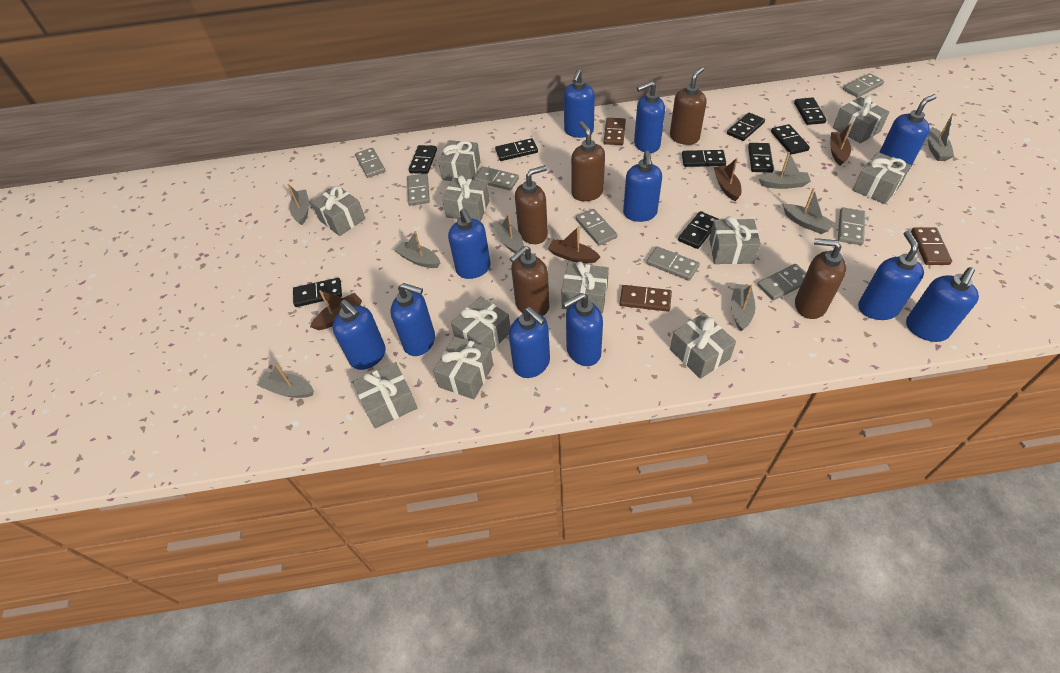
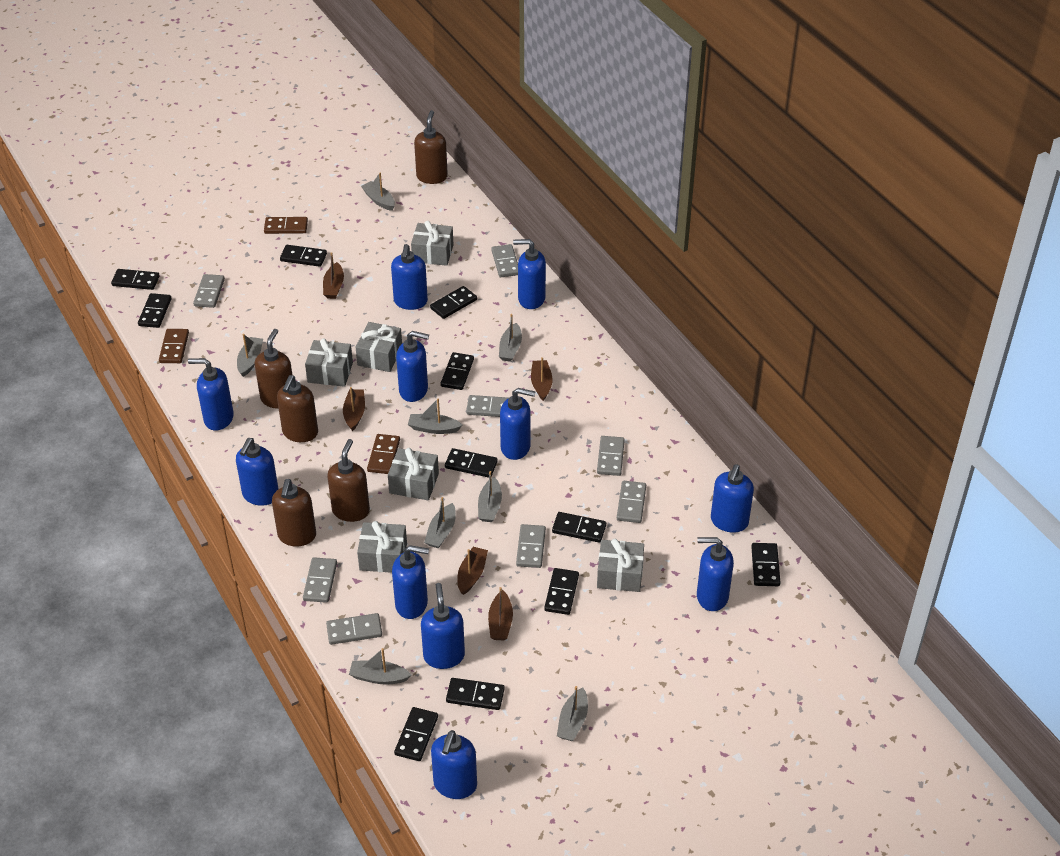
black domino: [293,278,342,307] [409,145,437,174] [495,138,538,161] [678,211,719,249] [682,150,726,167] [727,113,765,141] [748,143,774,173] [771,124,810,155] [794,97,827,125] = 9 -> [111,269,160,290] [138,293,171,328] [280,245,327,267] [394,707,438,761] [430,286,477,319] [441,352,474,390] [445,448,498,478] [446,678,505,710] [544,568,579,615] [552,512,606,543] [751,543,780,586] = 11
brown boat: [310,290,362,330] [548,226,600,263] [714,158,741,201] [830,122,853,166] = 4 -> [323,252,344,299] [343,387,365,431] [457,547,488,595] [488,587,513,640] [531,357,553,401] = 5
grey gift: [311,186,365,236] [353,362,417,428] [433,336,493,399] [438,140,481,181] [442,175,490,221] [451,296,510,351] [561,262,609,314] [670,313,736,379] [709,216,761,264] [833,96,889,143] [853,152,911,204] = 11 -> [305,338,353,387] [356,322,402,372] [357,521,407,573] [388,448,439,500] [411,221,454,266] [597,539,644,592] = 6

